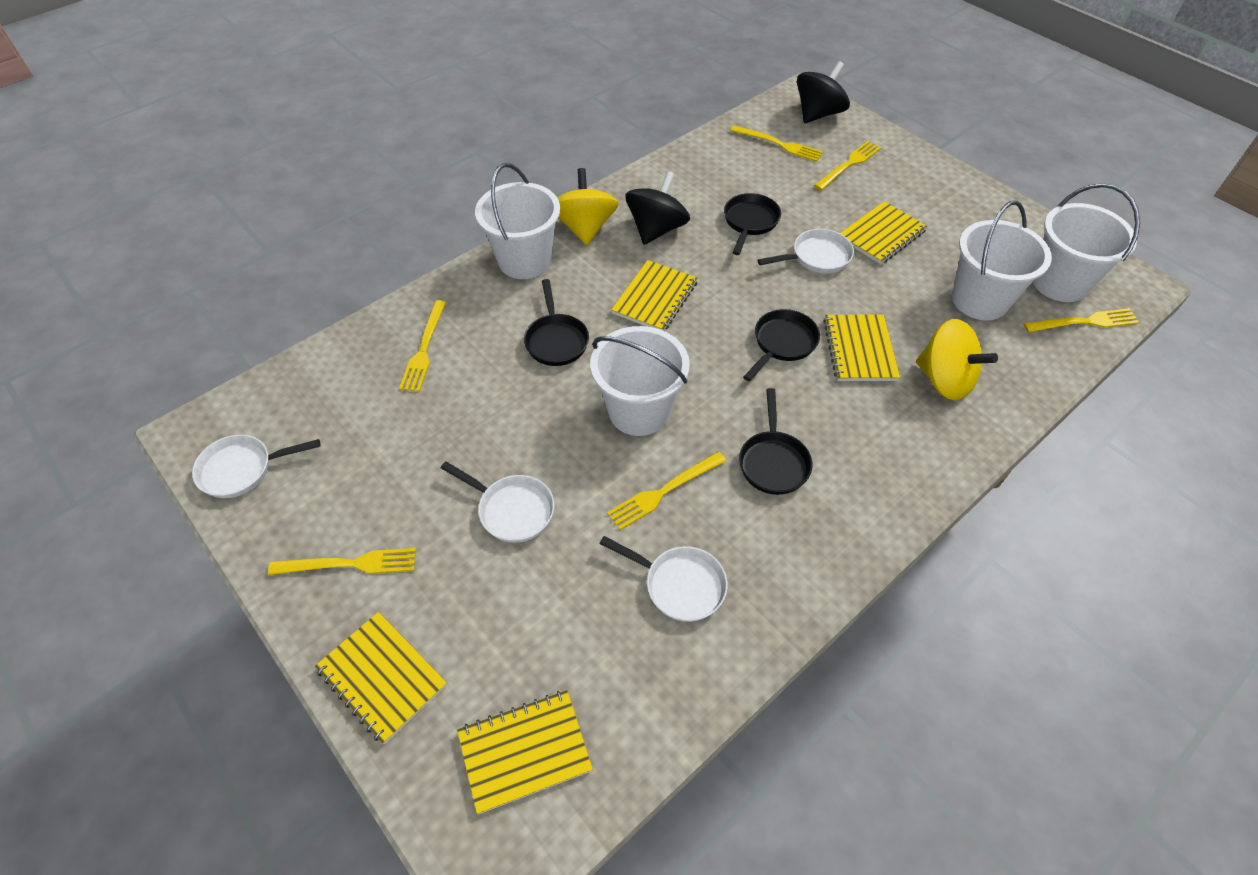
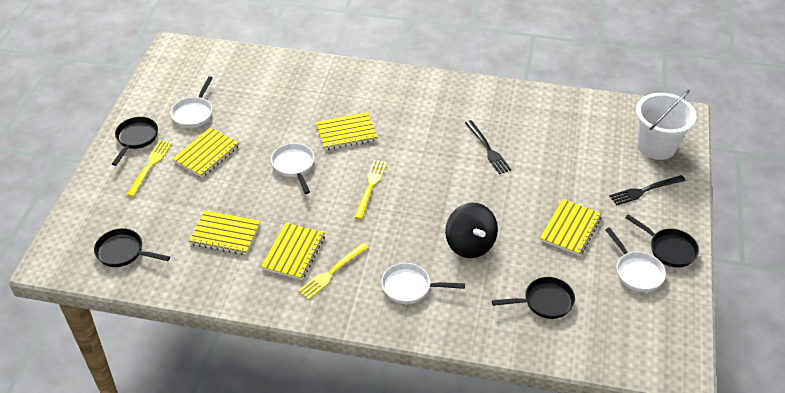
black fork: none = 0 -> [465,120,511,174] [610,175,686,206] = 2
black spinning top: [626,171,690,245] [797,61,850,123] = 2 -> [445,203,498,258] = 1
white bucket: [475,163,560,279] [590,326,690,436] [952,200,1052,320] [1033,183,1140,302] = 4 -> [636,90,696,160] = 1
yellow fork: [268,548,416,575] [399,300,446,392] [607,452,726,530] [730,125,823,162] [814,141,881,190] [1024,308,1139,332] = 6 -> [126,140,172,197] [298,242,369,300] [354,160,387,219] = 3
yellow spinning top: [557,168,619,245] [916,319,998,400] = 2 -> none = 0

